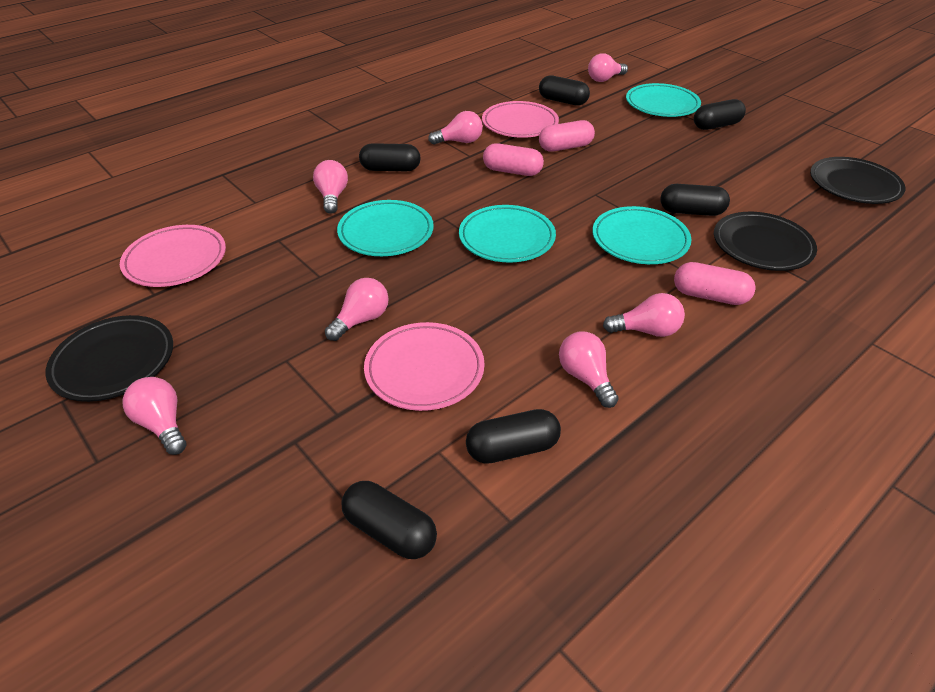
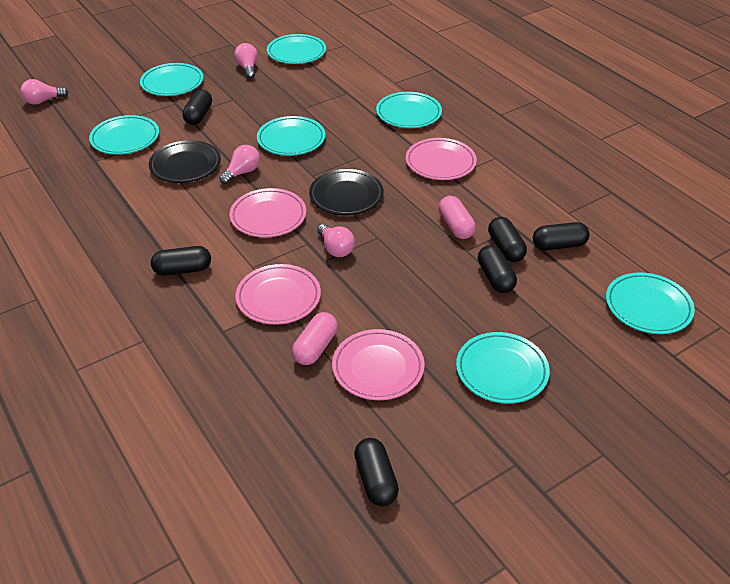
black plate: [46,315,173,402] [714,212,817,271] [810,157,906,204] = 3 -> [149,140,221,183] [309,169,384,215] = 2
pink capsule: [483,143,544,176] [539,120,595,152] [674,262,756,305] = 3 -> [292,312,338,365] [438,196,476,239] = 2
pink light bulb: [122,377,186,455] [313,160,348,214] [325,278,389,341] [428,111,483,145] [559,331,619,408] [588,53,628,82] [603,293,685,337] = 7 -> [20,79,68,105] [219,145,260,184] [234,43,258,79] [317,224,355,257] = 4
pink plate: [120,225,226,287] [364,322,485,411] [482,101,559,138] = 3 -> [230,188,306,237] [235,264,321,325] [332,329,424,400] [406,138,477,180] = 4
turquoise plate: [337,200,434,256] [459,205,556,263] [592,206,692,264] [626,83,701,117] = 4 -> [89,115,159,155] [140,63,204,96] [257,116,325,156] [267,34,326,64] [376,92,442,128] [456,332,550,404] [606,272,695,334] = 7

